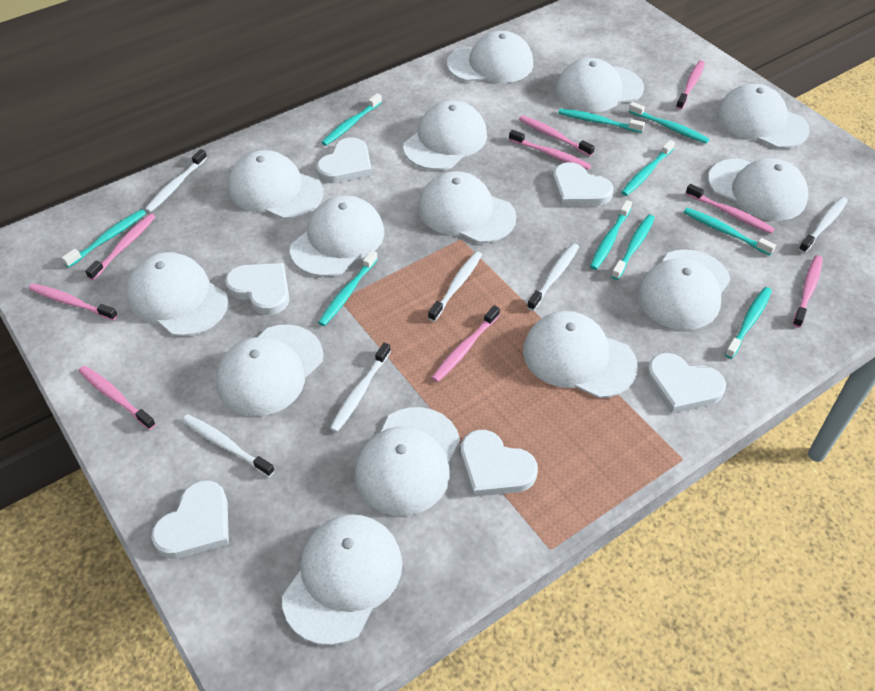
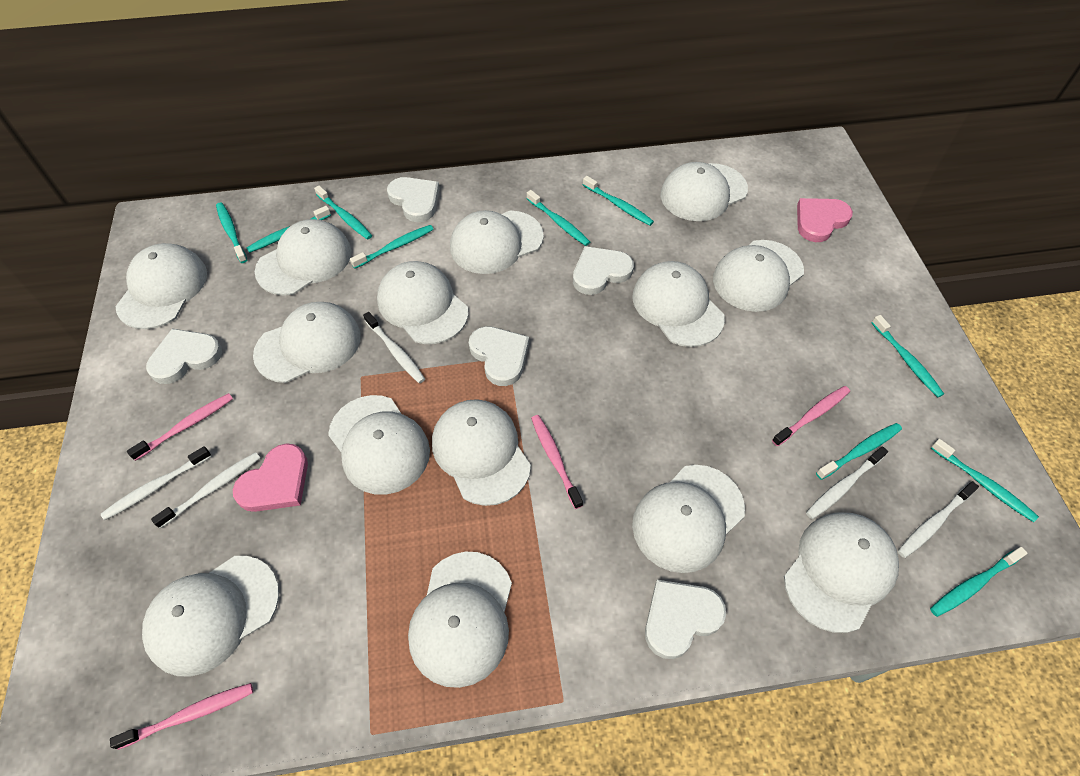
pink heart: none = 0 -> [233,443,308,512] [797,198,853,242] = 2
pink toothbrush: [29,283,118,321] [78,365,156,430] [85,214,155,280] [432,305,500,382] [509,130,591,170] [519,115,595,156] [676,61,705,110] [686,184,775,234] [793,255,823,328] = 9 -> [110,683,253,750] [127,393,233,461] [531,415,583,509] [772,386,850,446] = 4
white heart: [151,480,229,559] [225,263,290,315] [317,137,372,183] [461,430,538,497] [553,162,613,206] [647,353,726,414] = 6 -> [146,328,222,384] [387,177,440,222] [469,326,529,386] [573,246,634,295] [645,580,726,659] = 5
white toothbrush: [145,149,207,213] [182,414,275,477] [330,343,391,432] [428,251,482,322] [527,243,579,311] [799,197,848,253] = 6 -> [101,446,212,520] [151,452,260,528] [363,312,425,383] [806,446,888,519] [898,481,979,558] = 5

